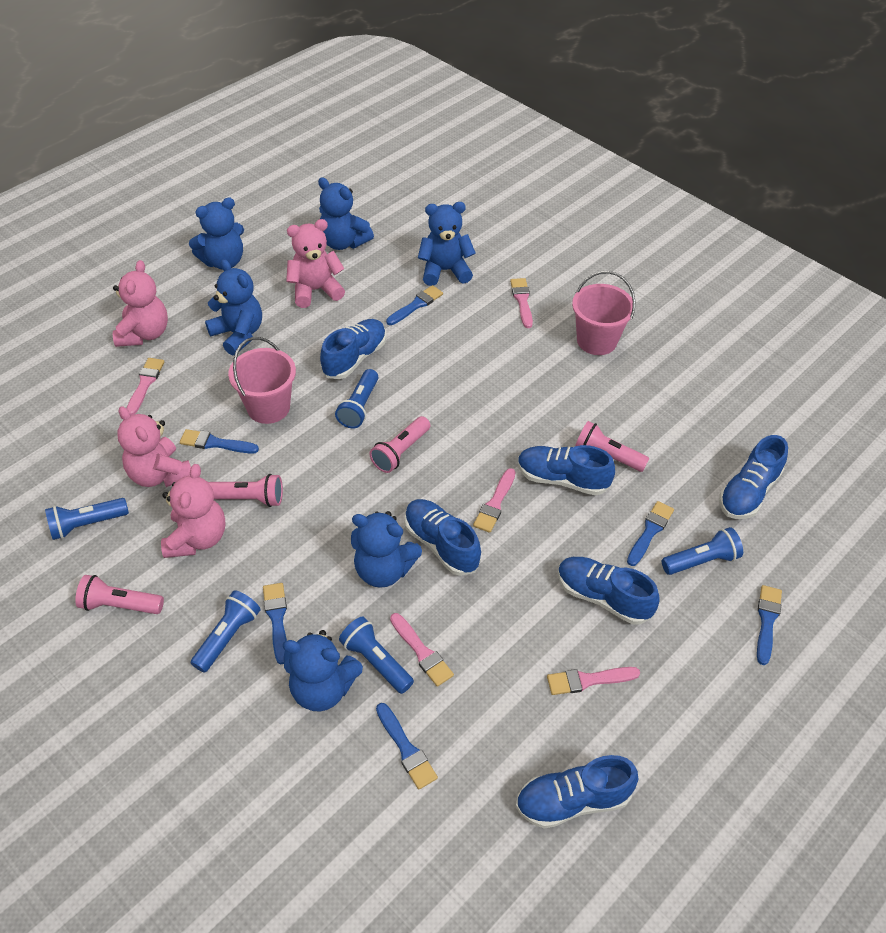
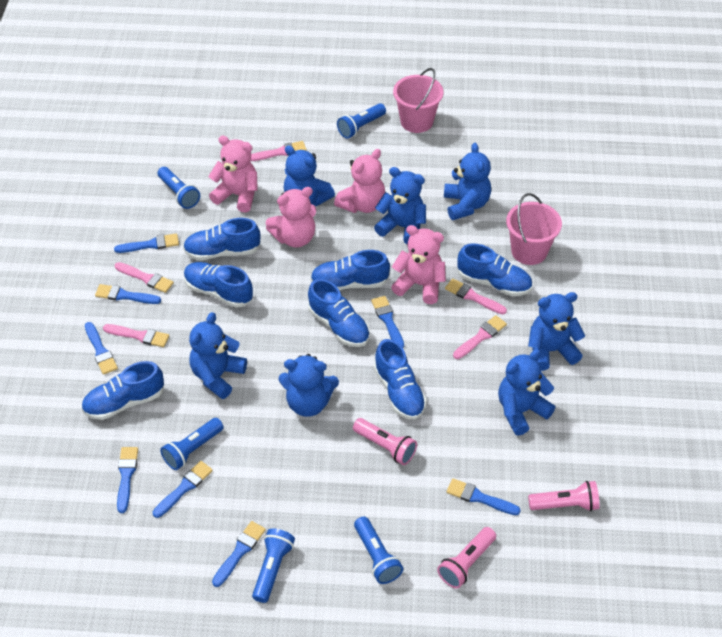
blue brush: [180,429,259,454] [263,583,287,664] [376,703,438,789] [386,285,443,325] [627,501,674,566] [757,585,782,665] = 6 -> [85,322,118,375] [95,284,161,304] [114,234,179,253] [117,447,138,513] [153,461,213,518] [212,521,266,587] [371,296,404,348] [447,478,521,515] = 8
blue shoe: [320,319,386,379] [404,499,481,576] [516,755,638,829] [518,445,615,495] [558,557,660,625] [719,435,788,519] = 6 -> [81,361,164,420] [183,218,261,260] [184,262,253,308] [308,279,370,347] [310,250,390,290] [374,339,427,420] [457,243,532,296] = 7
blue teddy bear: [189,198,244,270] [205,259,262,356] [283,630,363,712] [318,177,374,250] [351,511,422,588] [418,202,475,286] = 6 -> [189,312,247,399] [279,354,339,417] [284,145,335,206] [374,167,426,244] [444,143,491,220] [498,349,555,436] [528,292,585,371] = 7
pink flashlight: [75,575,164,614] [208,474,283,507] [369,416,430,473] [575,421,649,472] = 4 -> [353,418,417,465] [437,527,496,588] [528,481,599,511] = 3

